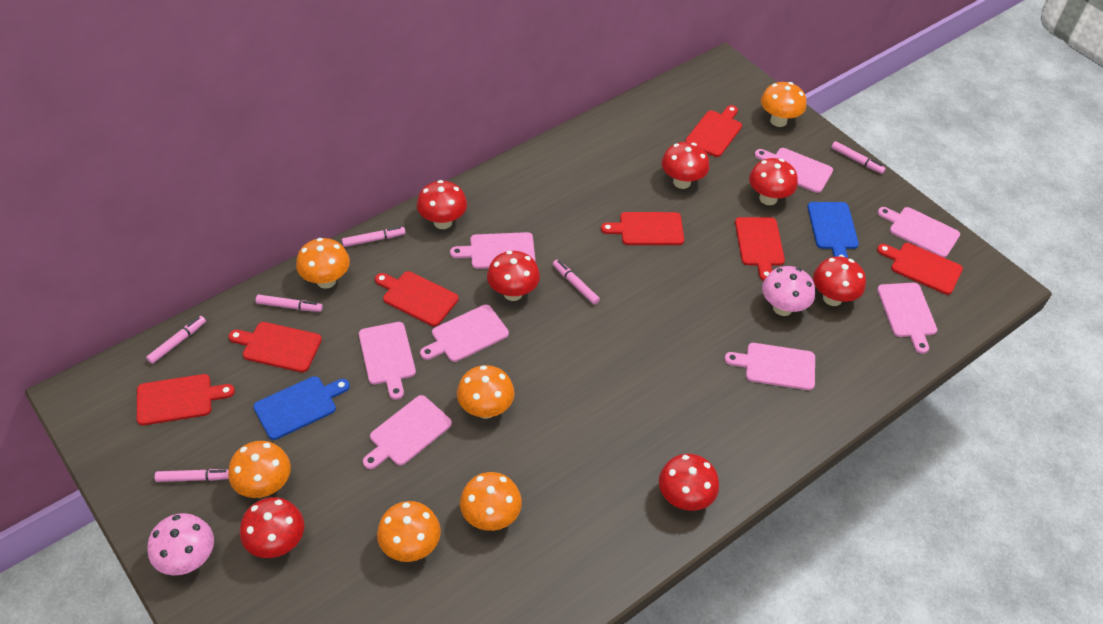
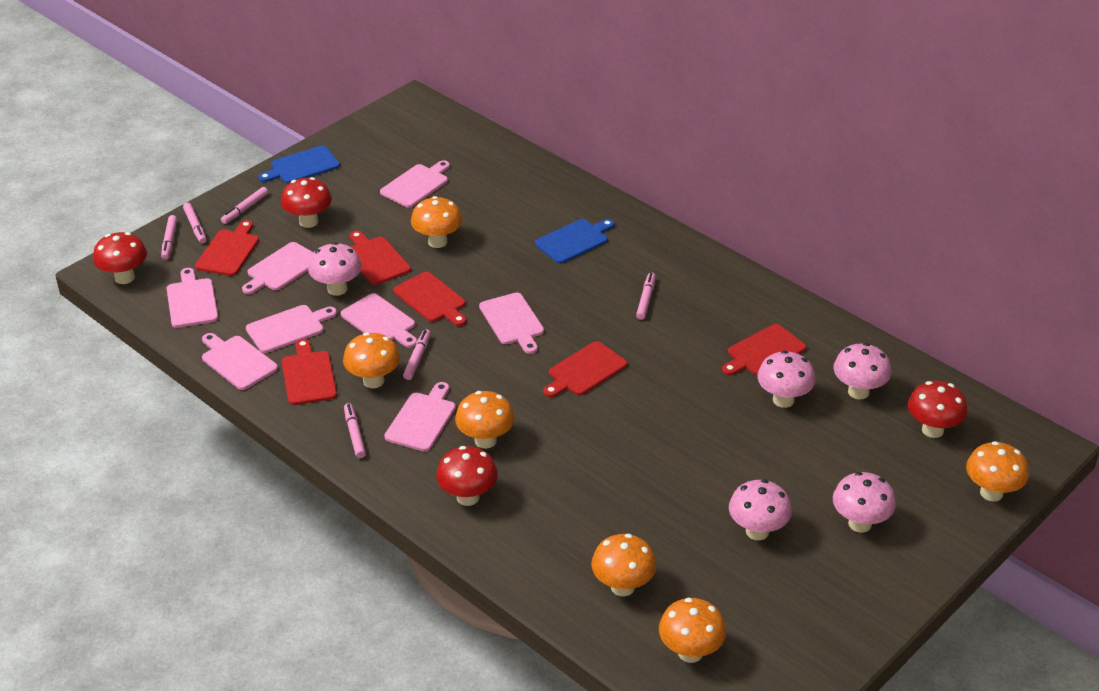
pink mushroom: [147,513,214,576] [762,266,815,316] = 2 -> [308,242,362,296] [729,479,792,540] [757,350,815,408] [833,343,891,400] [833,472,896,533] = 5
red cutting board: [137,374,235,425] [229,322,322,372] [375,271,459,326] [601,212,684,245] [685,105,742,157] [735,217,785,281] [877,243,963,295] = 7 -> [195,220,259,276] [282,339,337,405] [349,231,411,285] [394,272,466,326] [543,341,627,398] [722,324,806,375] = 6
red mushroom: [240,497,304,558] [417,180,467,229] [487,251,540,301] [659,454,719,511] [661,142,710,189] [749,158,798,205] [813,256,866,306] = 7 -> [93,232,147,284] [281,177,332,228] [436,446,498,506] [908,381,968,438] = 4

